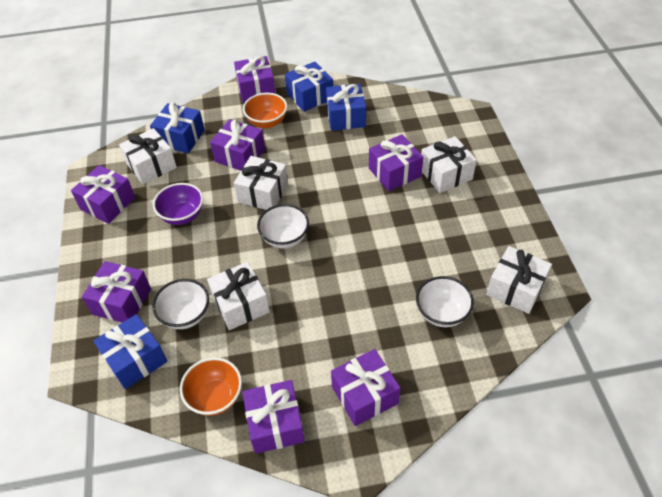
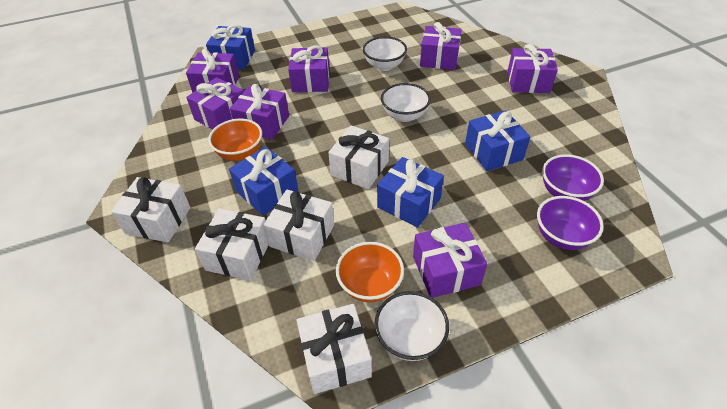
purple bowl: [153,183,203,225] = 1 -> [537,196,604,250] [542,154,604,201] = 2

